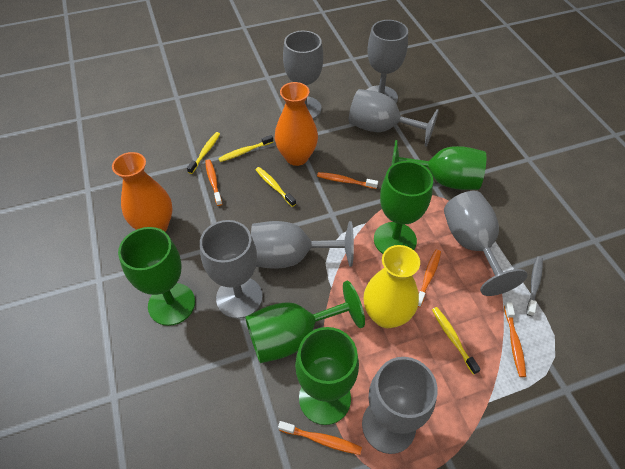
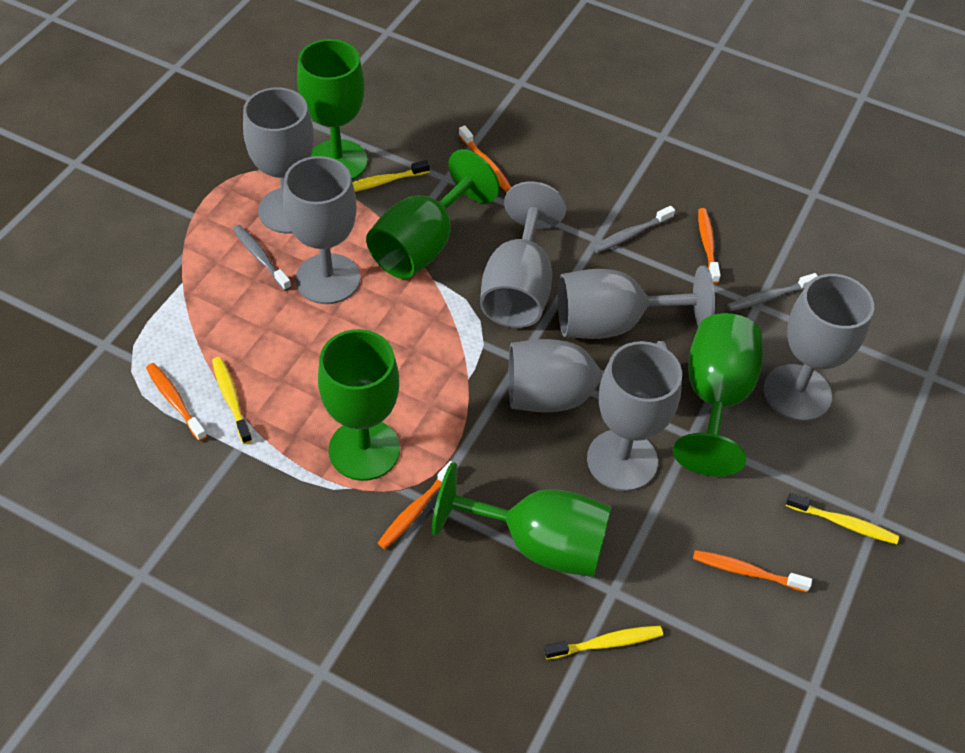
grey toothbrush: [526,256,543,316] = 1 -> [233,225,292,291] [593,206,675,253] [727,273,818,311] = 3
orange vase: [112,152,172,231] [275,82,318,166] = 2 -> none = 0
yellow vase: [364,245,420,328] = 1 -> none = 0

